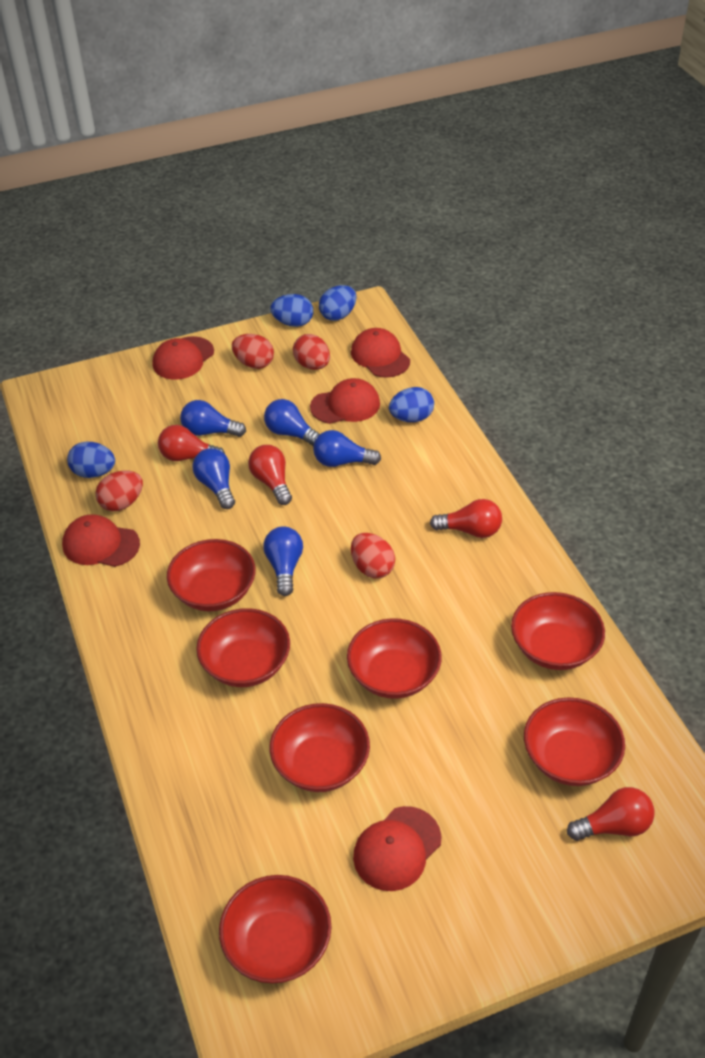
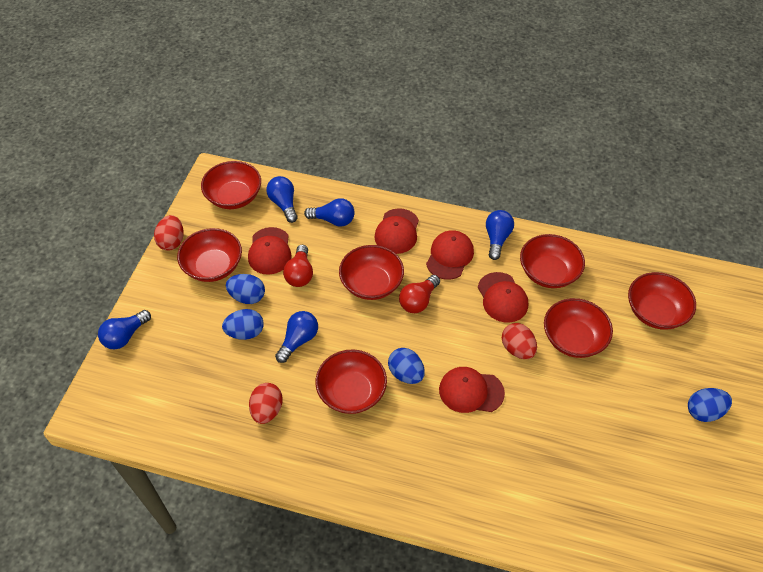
red egg: [95,471,143,511] [232,334,274,369] [293,334,330,370] [351,533,395,578] = 4 -> [154,215,184,251] [249,383,283,424] [502,323,537,359] = 3
red light bulb: [158,425,225,461] [248,445,292,505] [430,499,502,538] [567,787,654,841] = 4 -> [283,245,313,287] [399,275,440,313] = 2

